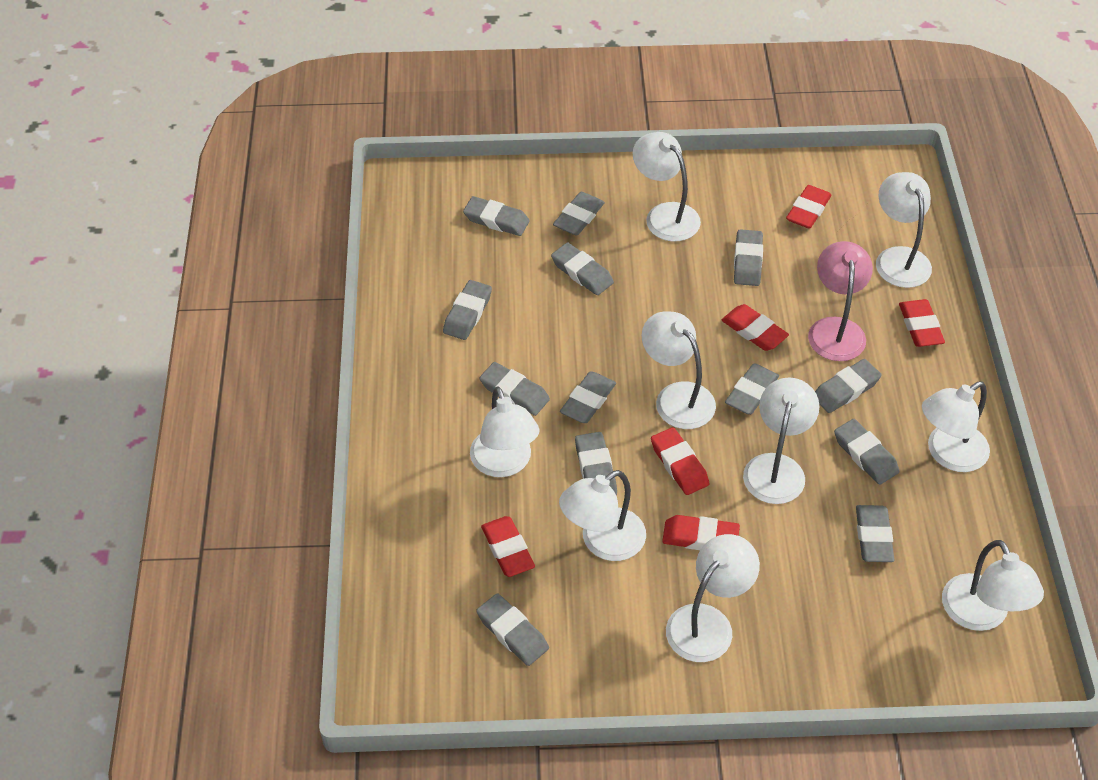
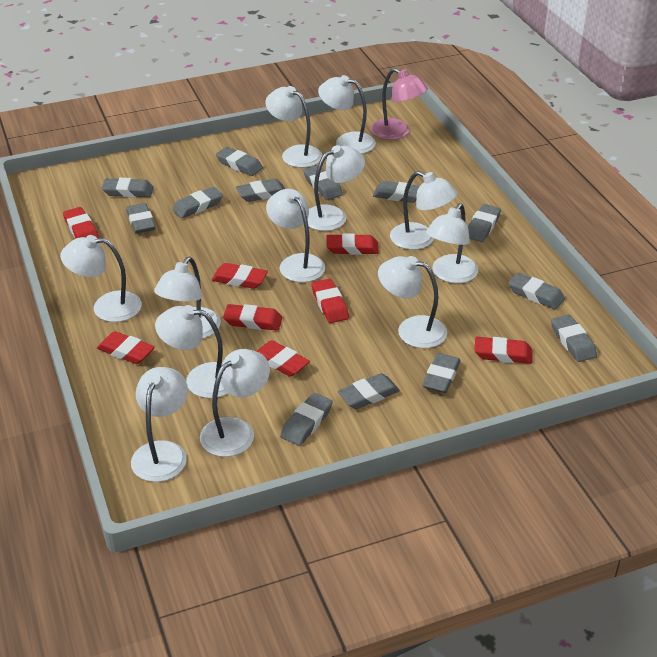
red eraser: [481,516,535,577] [651,427,709,495] [662,515,740,550] [721,304,789,351] [786,185,831,229] [899,299,945,347] = 6 -> [63,207,99,239] [97,331,155,364] [212,263,268,289] [223,304,282,331] [257,340,310,377] [312,279,349,323] [326,234,379,255] [475,337,533,364] = 8
white lamp: [470,387,539,477] [559,470,646,561] [633,132,701,241] [642,311,716,429] [666,534,760,662] [743,378,819,504] [876,172,932,288] [922,381,990,472] [942,540,1044,631] = 9 -> [60,235,142,322] [131,367,188,482] [154,257,221,339] [155,305,228,398] [200,349,270,457] [265,86,322,168] [266,189,325,282] [307,145,365,231] [318,75,376,154] [378,256,447,348] [390,171,457,250] [426,204,478,283] = 12

